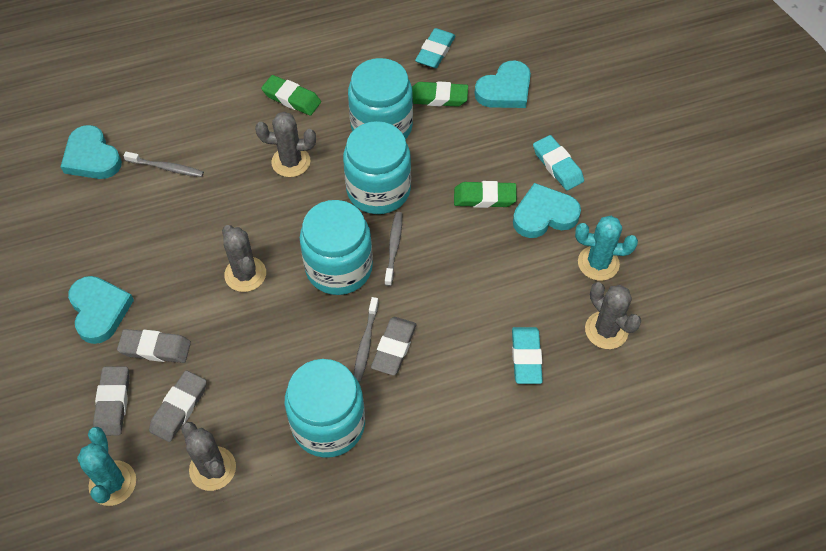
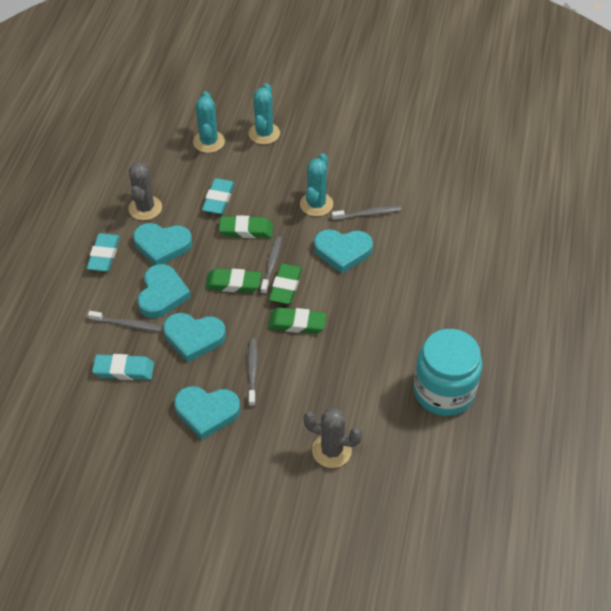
green eraser: [261,75,321,116] [412,81,468,107] [454,181,517,208] = 3 -> [205,268,261,293] [219,215,273,238] [268,307,326,334] [269,263,302,304] = 4
grey cactus: [181,422,236,491] [222,225,266,292] [255,112,316,177] [585,282,641,349] = 4 -> [129,162,162,220] [303,408,362,468] = 2
grey eraser: [93,366,130,436] [117,329,191,363] [149,371,207,442] [371,317,416,375] = 4 -> none = 0
grey toothbrush: [123,152,204,177] [354,297,379,382] [385,212,402,286] = 3 -> [88,311,163,332] [248,338,258,407] [260,236,282,294] [332,206,402,220] = 4
turquoise cactus: [77,427,136,506] [575,216,638,281] = 2 -> [193,91,225,153] [249,83,280,144] [300,153,333,216] = 3
turquoise heart: [61,125,122,179] [68,276,134,344] [474,60,531,108] [513,183,581,238] = 4 -> [133,223,192,265] [138,264,191,318] [163,313,226,362] [174,386,240,440] [314,229,373,273] = 5
turquoise jar: [285,359,365,458] [300,200,373,295] [343,121,411,214] [348,58,413,139] = 4 -> [413,329,482,416] = 1

